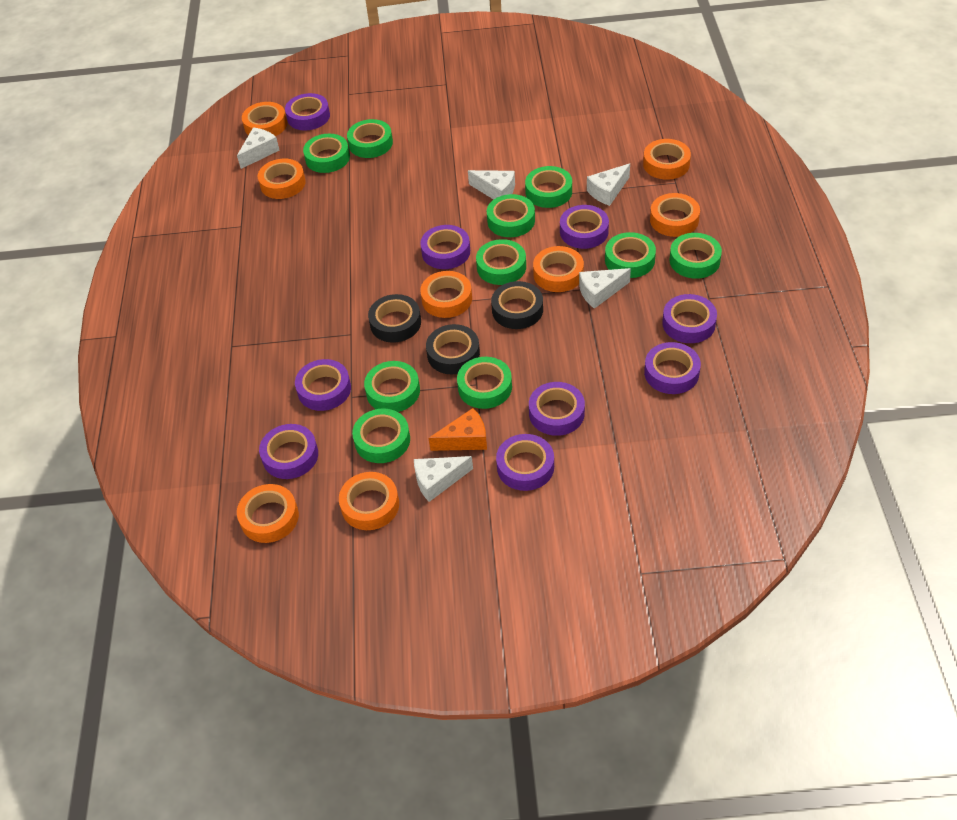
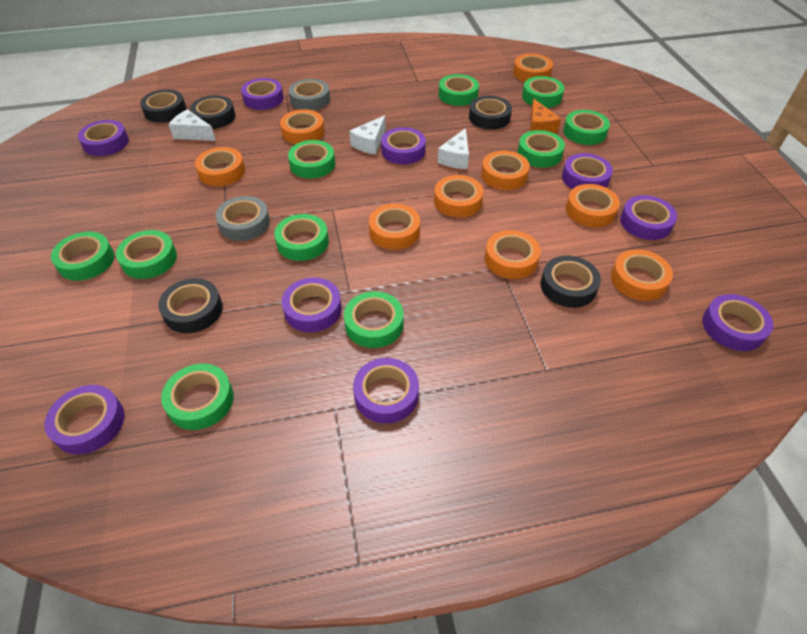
black tape: [368,294,421,343] [426,324,480,374] [491,281,543,329] = 3 -> [140,89,186,123] [158,278,223,333] [190,95,235,129] [469,96,512,130] [540,256,601,308] = 5
grey tape: none = 0 -> [215,196,270,241] [289,79,330,111] = 2
orange tape: [237,484,299,543] [242,102,287,136] [258,159,306,199] [339,472,399,530] [420,271,472,318] [533,246,584,292] [643,139,691,180] [650,193,700,237] = 8 -> [195,147,245,186] [280,109,325,144] [369,204,420,249] [434,175,484,217] [481,151,530,190] [485,230,541,279] [513,54,553,82] [566,184,620,227] [611,249,673,301] = 9
white cheese: [237,127,280,169] [414,456,473,502] [468,170,515,200] [579,268,631,309] [587,163,630,206] = 5 -> [168,109,216,141] [350,115,386,155] [438,128,469,169] = 3

